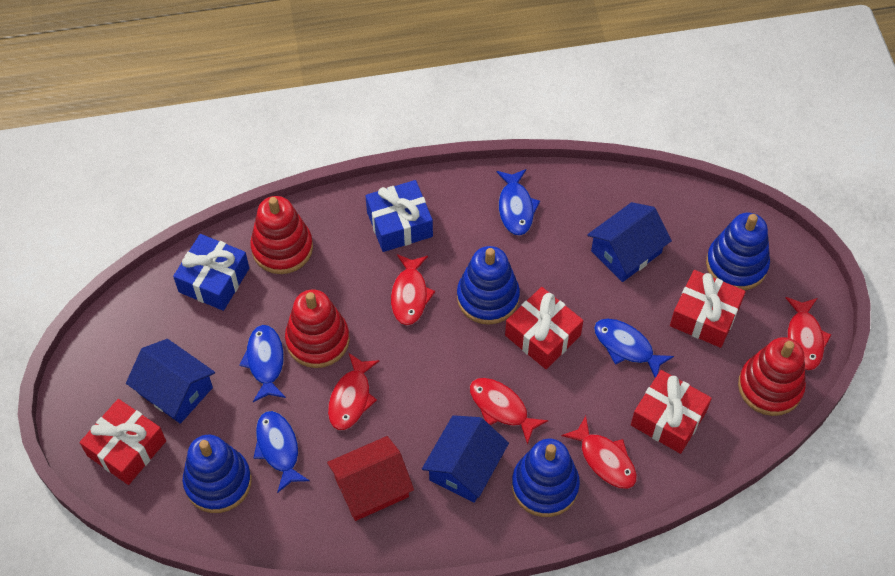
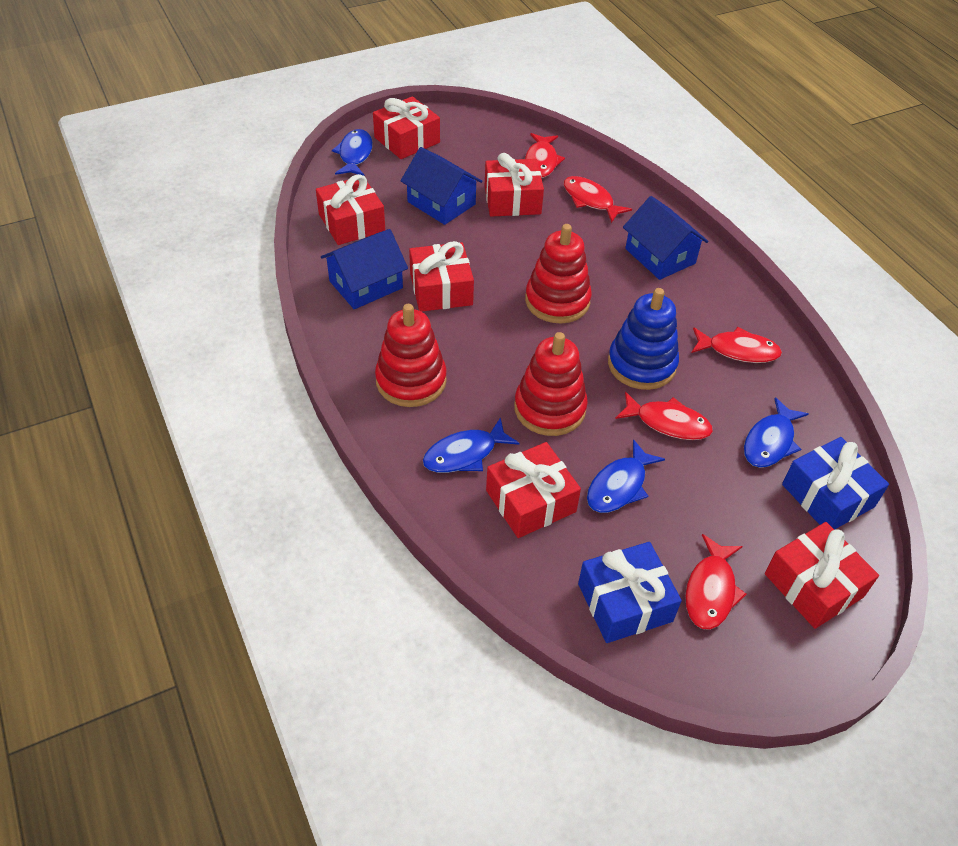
blue stacking toy: [182,435,252,513] [457,246,520,325] [512,439,580,517] [706,213,770,290] = 4 -> [608,288,679,390] = 1
red gift: [80,399,166,485] [505,287,583,369] [631,370,712,454] [670,270,746,348] = 4 -> [316,174,385,245] [373,96,440,159] [409,241,474,312] [485,153,544,217] [486,442,581,538] [765,522,879,629] = 6
red house: [327,436,414,521] = 1 -> none = 0

